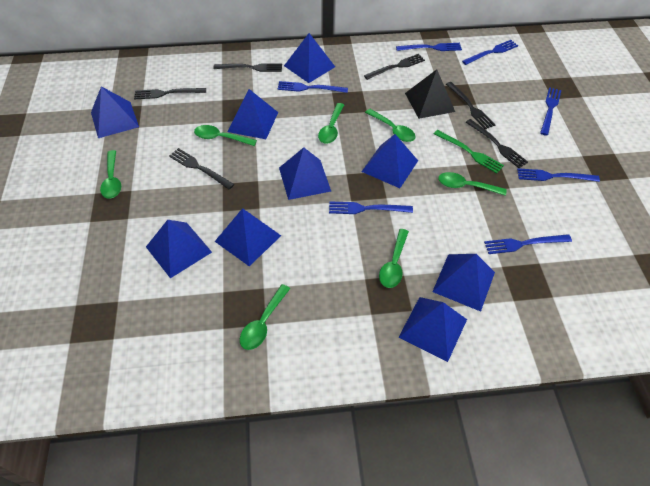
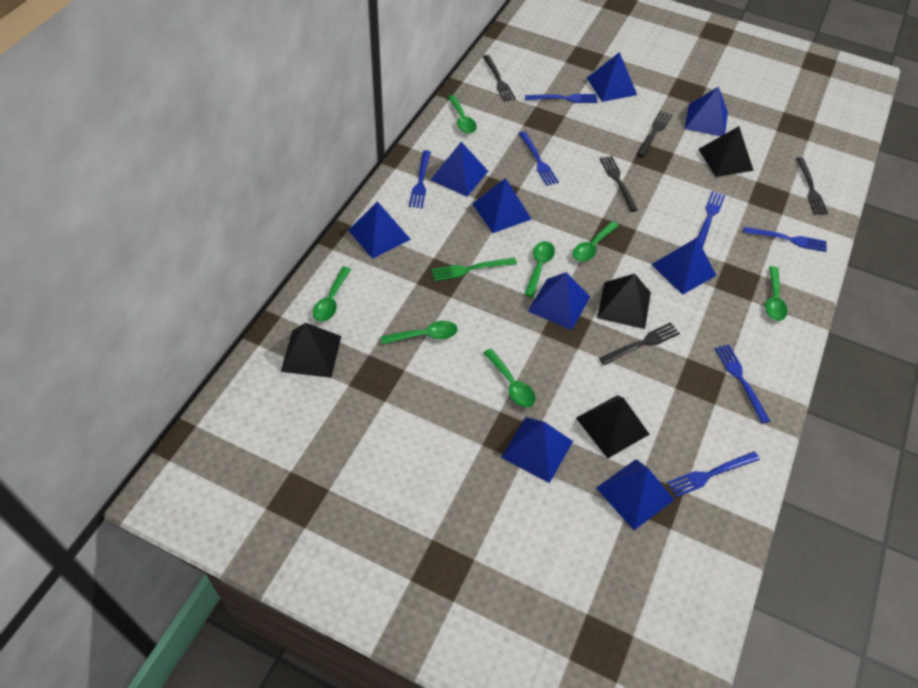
black fork: [134,88,206,99] [169,148,234,189] [214,63,282,72] [364,54,425,80] [446,82,495,129] [466,119,528,168] = 6 -> [483,55,516,102] [599,156,638,212] [599,322,680,365] [637,111,672,157] [796,157,828,214] = 5
black pyramid: [405,69,455,119] = 1 -> [281,323,341,378] [576,395,650,458] [597,274,651,329] [698,126,754,177] = 4

